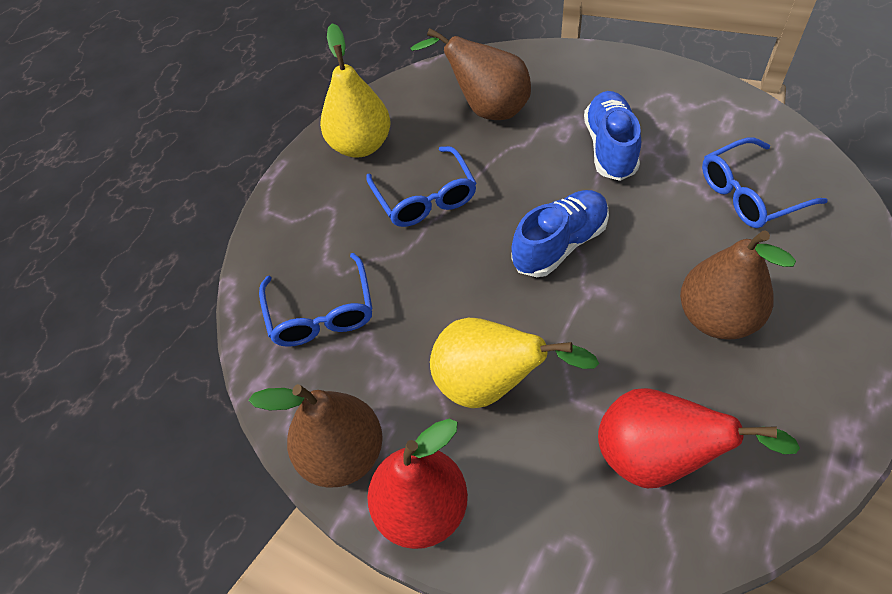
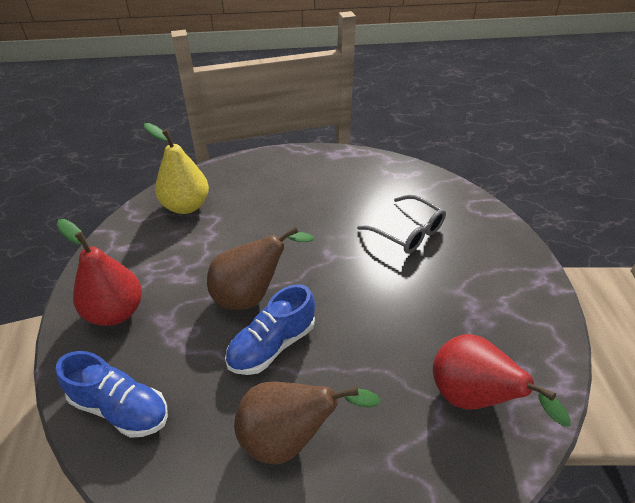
blue glasses: [259,253,373,347] [366,146,477,227] [702,138,828,228] = 3 -> none = 0
brown pear: [249,384,383,488] [411,28,531,120] [680,231,796,340] = 3 -> [207,227,314,310] [234,382,381,464] = 2
grey glasses: none = 0 -> [357,195,446,254] = 1
yellow pear: [320,23,390,158] [430,318,599,408] = 2 -> [144,123,209,214] = 1

